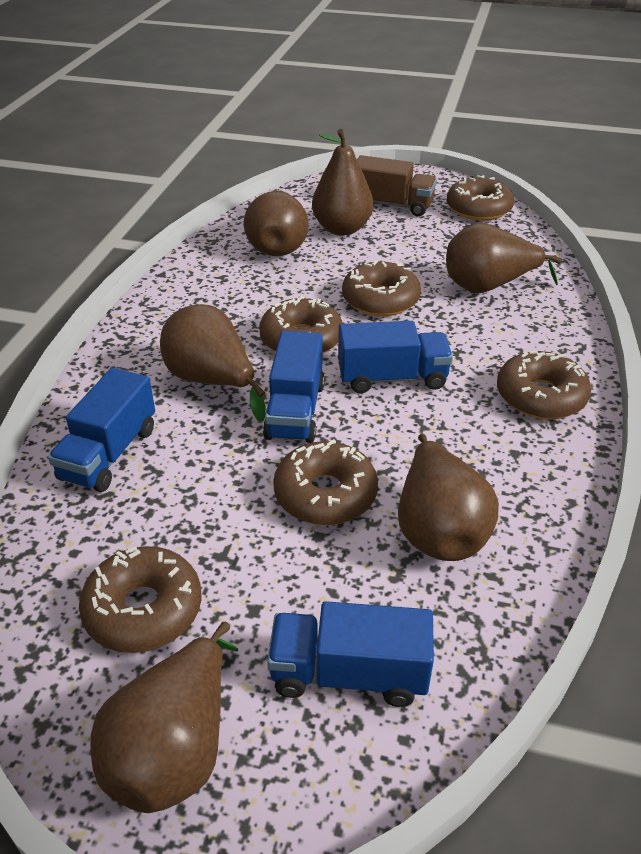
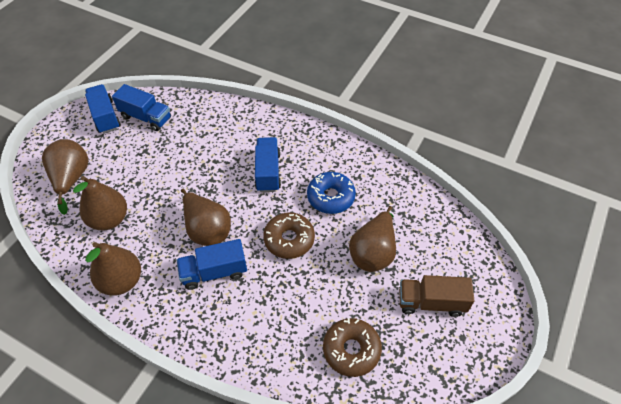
blue donut: none = 0 -> [307,172,356,214] = 1
brown donut: [79,546,202,653] [259,296,343,354] [273,439,378,525] [342,261,421,316] [447,175,514,221] [497,351,591,419] = 6 -> [263,212,315,259] [323,318,382,377] = 2
brown pear: [90,622,238,813] [160,304,266,422] [243,190,308,256] [312,129,374,236] [398,434,499,561] [446,223,562,293] = 6 -> [42,139,88,215] [73,176,127,230] [85,242,141,296] [181,189,231,246] [349,206,396,272] = 5

